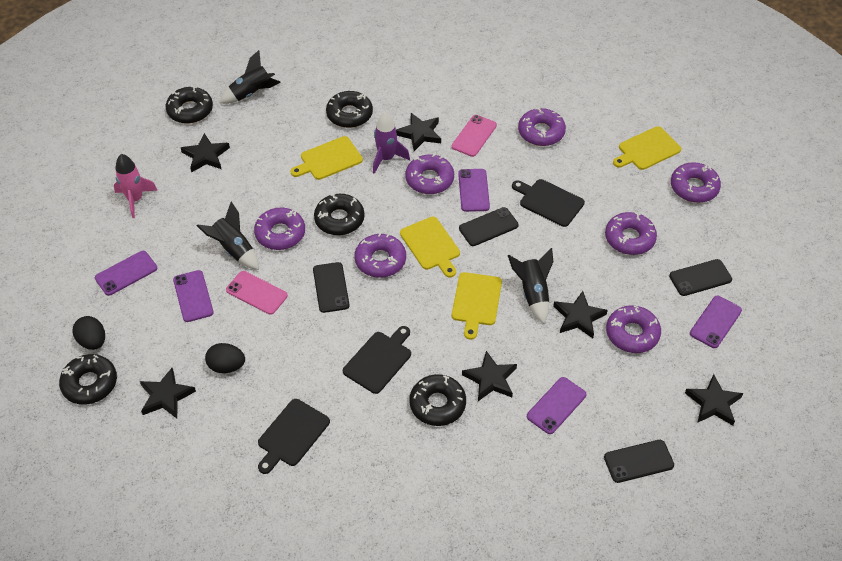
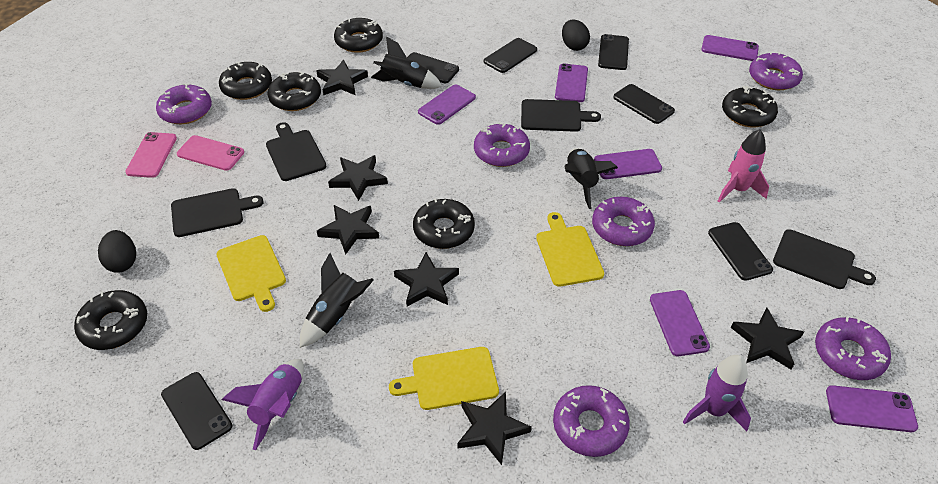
black cutting board: [258,399,330,474] [343,326,411,394] [512,179,585,227] = 3 -> [171,188,264,237] [266,122,327,181] [521,99,601,132] [773,229,876,289] = 4
black donut: [59,354,117,405] [166,86,213,124] [314,194,365,235] [326,91,373,128] [409,374,466,426] = 5 -> [74,290,147,350] [219,62,272,100] [268,71,321,111] [334,18,383,53] [413,198,475,249] [722,86,778,127] = 6
black phone: [313,262,350,313] [459,207,519,246] [604,440,674,483] [669,259,732,296] = 4 -> [161,372,233,450] [407,52,459,83] [484,38,537,73] [598,34,629,70] [613,84,675,124] [708,222,773,281] = 6
purple donut: [254,207,305,250] [354,233,406,278] [405,154,454,194] [518,108,566,146] [605,212,657,255] [606,305,661,353] [671,162,721,203] = 7 -> [156,84,212,124] [474,123,530,167] [553,385,630,457] [592,197,655,246] [749,52,803,90] [815,317,891,380] = 6
purple phone: [95,251,157,296] [173,270,214,322] [458,169,490,212] [527,377,586,434] [690,296,742,348] = 5 -> [418,84,476,125] [555,63,588,102] [594,149,662,179] [650,290,710,356] [701,35,759,61] [826,385,918,432] = 6
purple rocket: [373,112,410,174] = 1 -> [222,359,304,450] [683,355,751,431] = 2
yellow cutting board: [290,136,363,180] [400,217,460,278] [452,272,502,340] [613,126,681,170] = 4 -> [216,235,286,312] [389,347,499,410] [536,212,604,287] = 3

